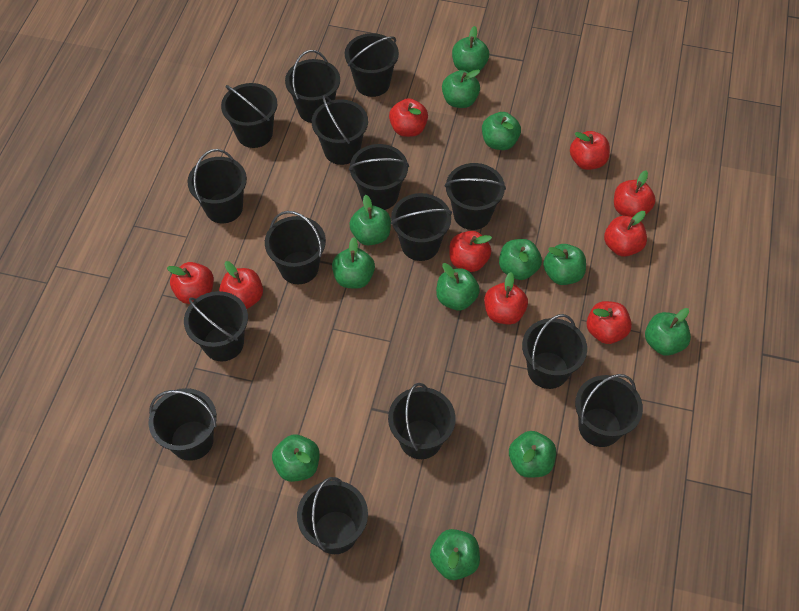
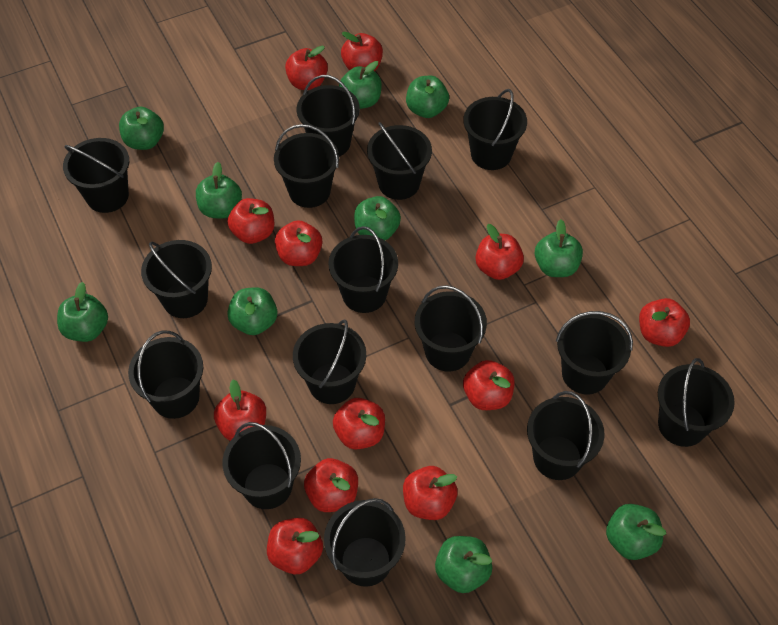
green apple: [272,435,320,482] [332,237,375,289] [349,195,391,245] [430,529,480,580] [436,263,480,310] [442,70,480,108] [452,26,489,72] [482,112,521,150] [499,239,542,280] [509,431,556,478] [543,244,586,285] [645,308,691,356] = 12 -> [57,282,108,342] [119,107,164,150] [196,162,242,219] [227,287,277,335] [339,61,382,109] [354,196,401,240] [406,76,449,118] [435,536,492,593] [535,219,583,277] [606,504,666,560] = 10
red apple: [167,262,214,304] [219,261,263,309] [389,98,428,137] [449,231,492,272] [484,272,528,325] [570,131,610,170] [587,301,632,344] [604,211,647,257] [614,170,656,217] = 9 -> [214,379,266,441] [228,198,274,244] [267,518,323,574] [275,220,322,266] [285,46,328,90] [304,458,358,512] [333,398,385,449] [341,32,383,71] [403,466,458,520] [463,360,515,410] [476,224,524,280] [639,298,690,347] = 12

